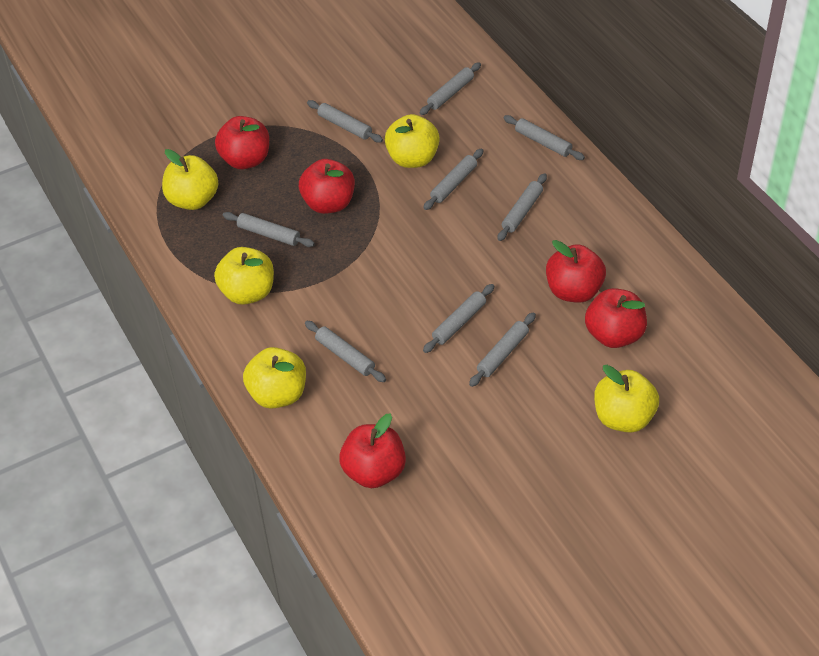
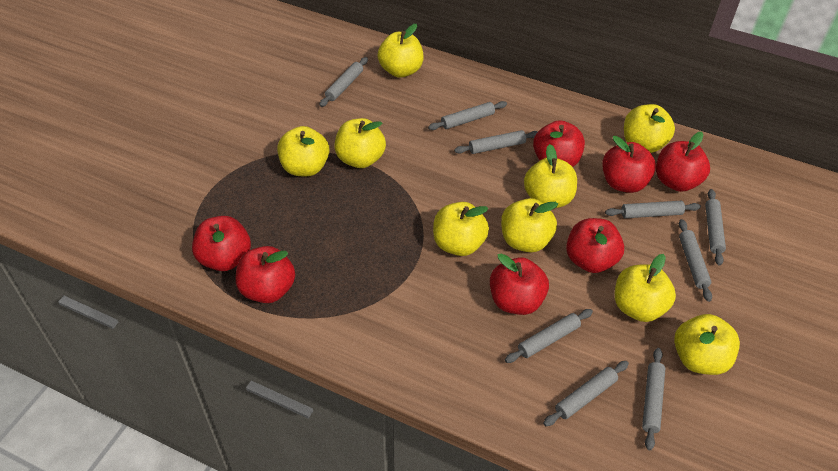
red apple: [215,116,269,169] [299,159,355,214] [339,414,406,488] [546,240,606,303] [585,288,647,348] = 5 -> [192,216,251,271] [236,246,295,303] [490,253,549,315] [533,120,585,167] [566,218,624,273] [602,136,656,193] [656,132,710,192] = 7
yellow apple: [162,149,219,210] [214,247,274,305] [243,347,306,409] [385,114,440,168] [594,365,659,433] = 5 -> [277,126,329,176] [335,118,386,168] [377,24,424,78] [433,202,489,256] [501,198,558,252] [524,144,577,208] [615,254,676,322] [624,104,675,153] [674,314,740,375] = 9

